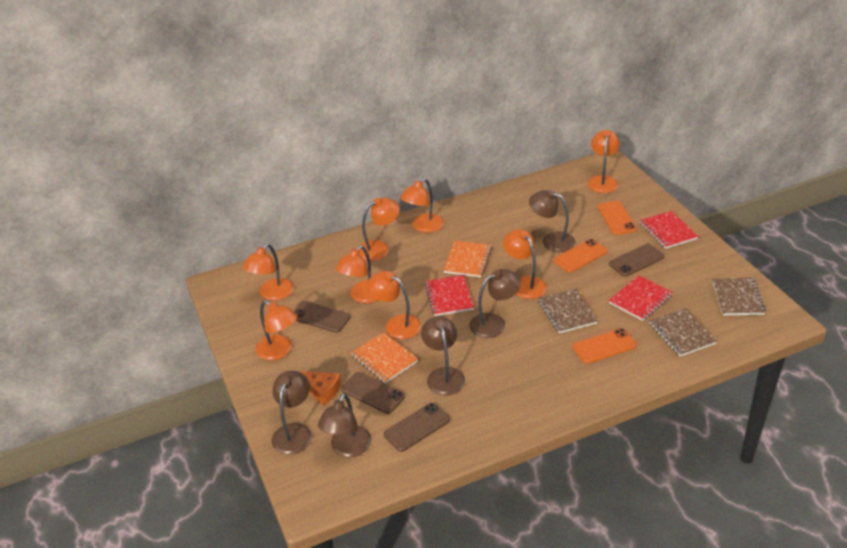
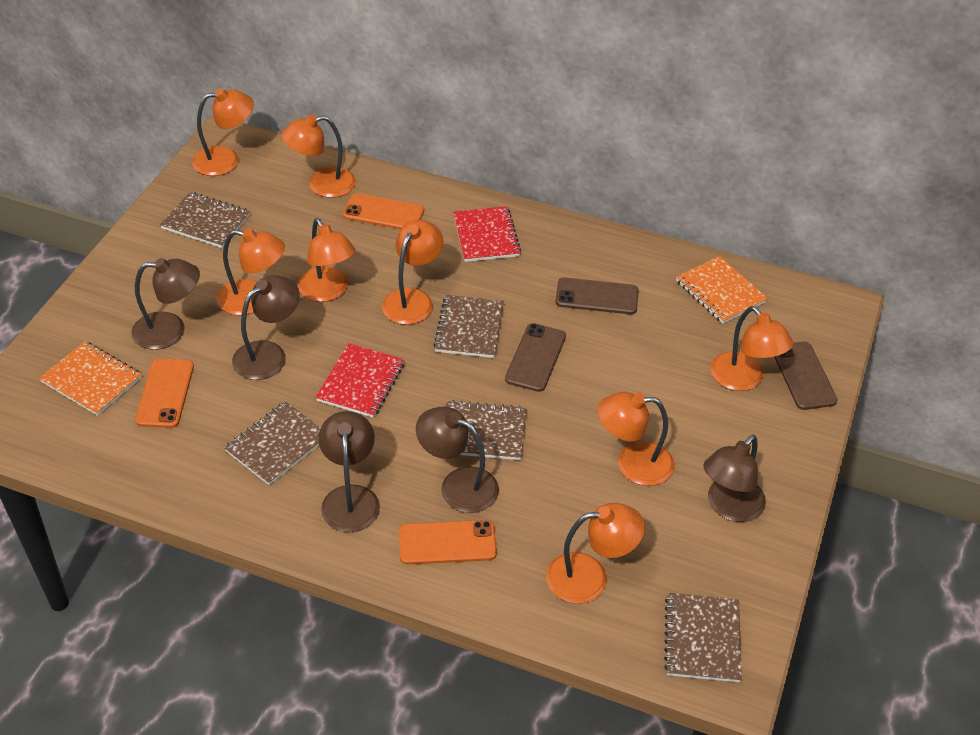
brown notebook: [538,289,597,333] [650,308,717,357] [712,278,766,315] = 3 -> [160,192,250,248] [224,401,321,485] [434,295,504,358] [446,400,526,460] [664,593,742,682] = 5
brown phone: [294,301,350,333] [341,372,405,414] [384,403,450,452] [609,244,665,277] = 4 -> [505,323,566,392] [555,277,639,314] [774,341,837,410] = 3
orange cheese: [298,371,341,406] = 1 -> none = 0
red notebook: [425,275,474,316] [609,275,673,321] [640,211,699,249] = 3 -> [316,343,404,418] [453,206,521,262] = 2

